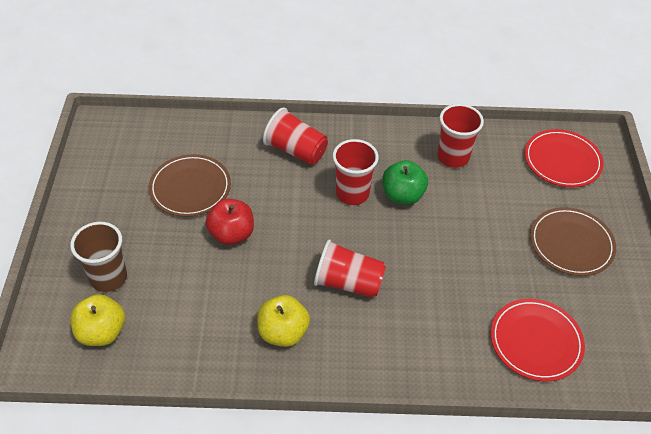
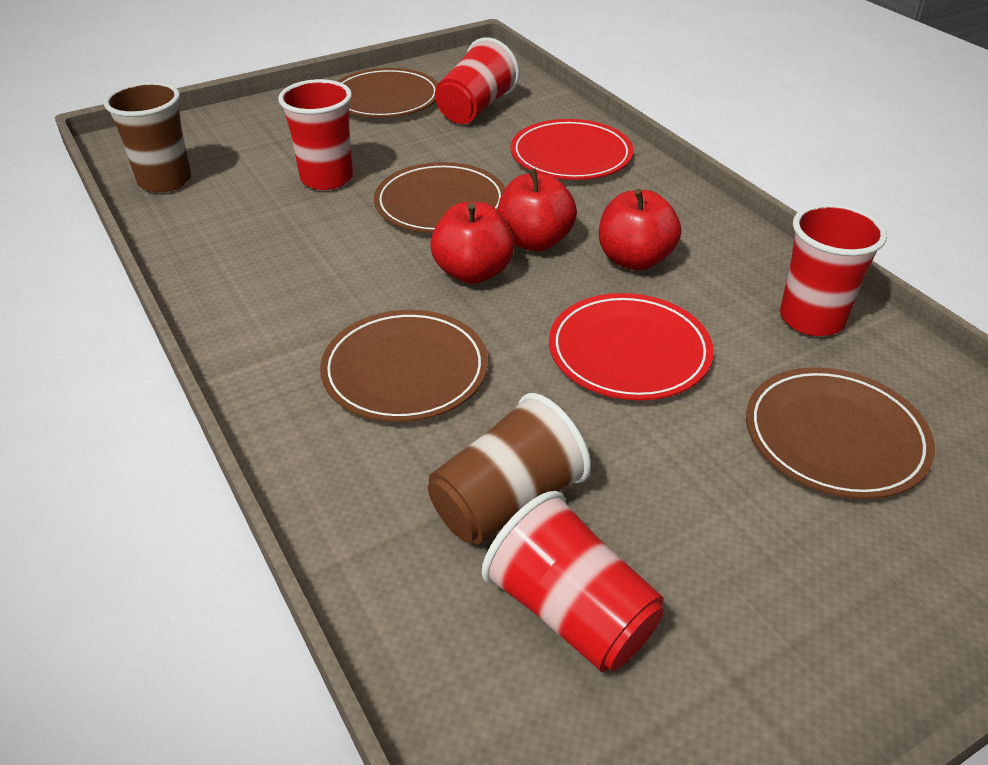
brown cup: [70,222,127,292] = 1 -> [104,81,191,193] [428,393,591,545] = 2
brown plate: [149,154,231,217] [530,207,616,276] = 2 -> [320,310,488,422] [338,68,438,118] [374,162,505,233] [746,367,935,499] = 4
green apple: [382,160,428,205] = 1 -> none = 0
red apple: [206,199,254,245] = 1 -> [430,202,515,284] [498,169,577,251] [599,189,681,271] = 3
yellow apple: [70,294,125,346] [257,295,310,347] = 2 -> none = 0

